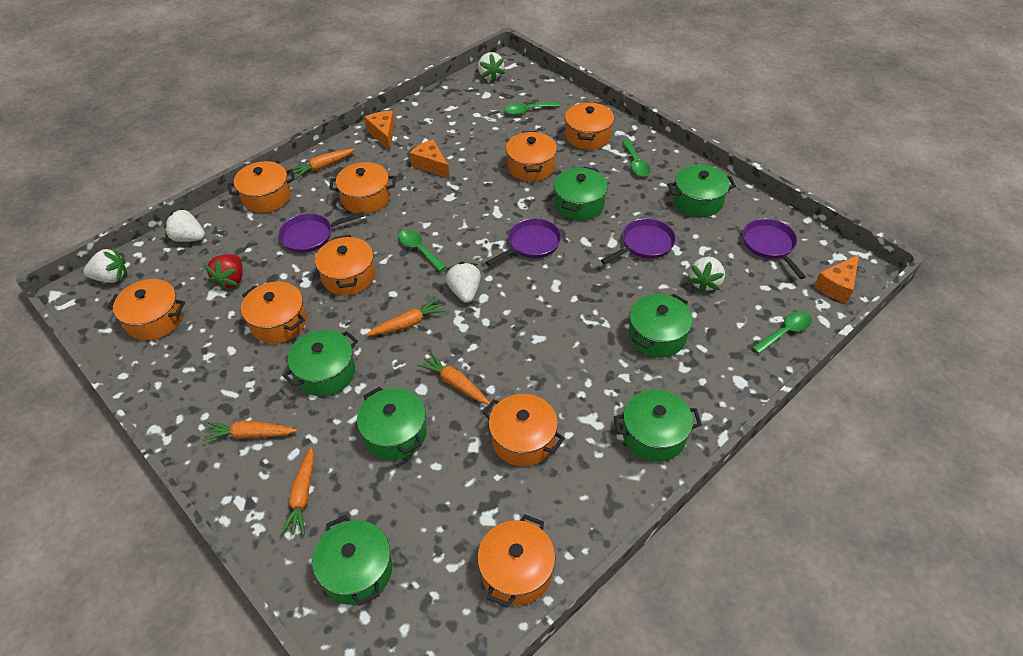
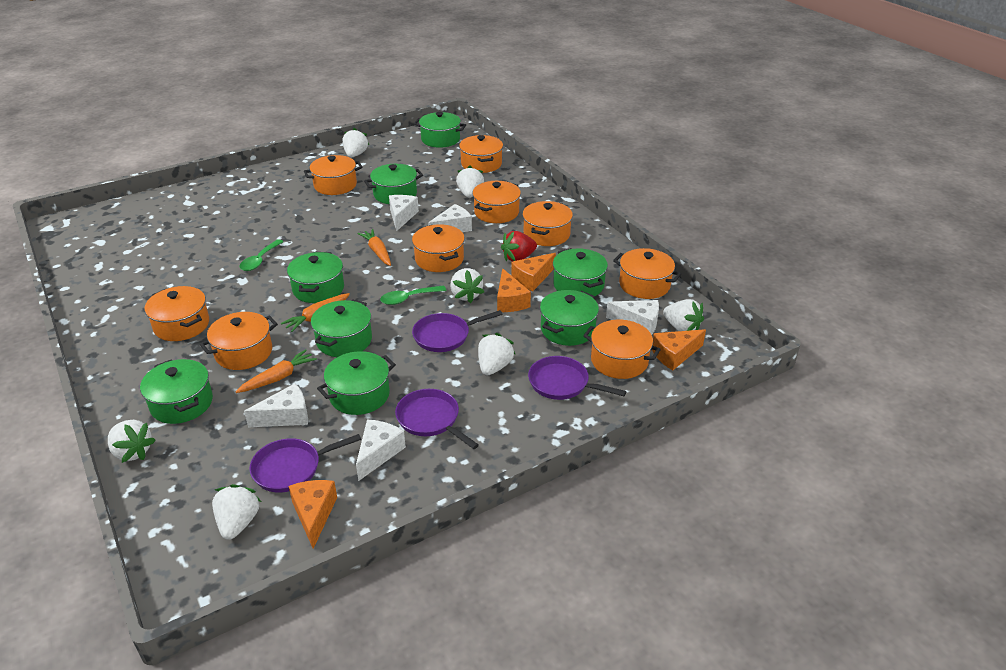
green pot: [283,330,358,396] [312,515,392,606] [357,386,427,460] [554,167,608,220] [614,389,702,462] [629,294,693,358] [668,164,736,217] = 7 -> [140,359,213,424] [287,252,344,303] [311,299,372,357] [317,351,396,415] [364,164,423,204] [414,112,466,148] [540,290,599,346] [553,248,608,296] = 8
green spoon: [398,229,447,271] [504,102,560,115] [622,140,651,176] [752,311,812,354] = 4 -> [240,239,283,271] [380,285,446,305] = 2
orange carrot: [203,421,297,441] [280,447,314,535] [289,148,355,179] [366,298,446,336] [417,352,490,404] = 5 -> [236,349,317,393] [281,293,350,332] [357,229,391,266] = 3
orange cheese: [364,111,395,150] [409,139,450,179] [814,255,859,303] = 3 -> [288,480,337,549] [497,268,531,312] [511,253,556,291] [652,329,706,370] = 4
white cheese: none = 0 -> [244,384,308,427] [356,420,406,481] [389,195,419,231] [428,204,472,232] [606,300,659,335] = 5
white strawberry: [83,247,127,283] [164,208,205,242] [446,261,481,303] [478,52,505,82] [688,257,725,293] = 5 -> [108,420,156,463] [212,484,261,540] [343,128,369,157] [450,268,484,303] [456,166,484,198] [478,333,516,375] [663,299,704,331] = 7

